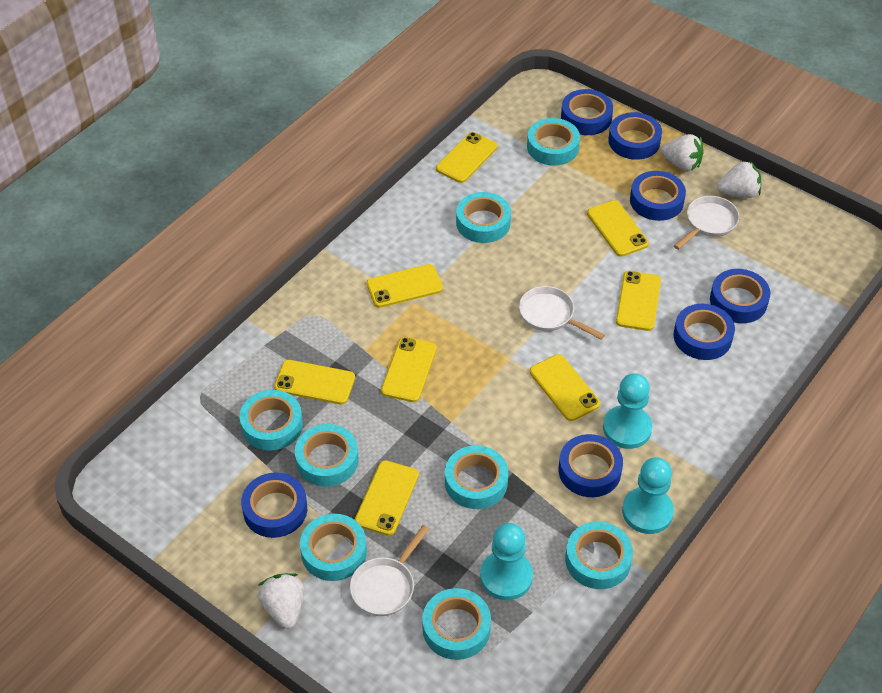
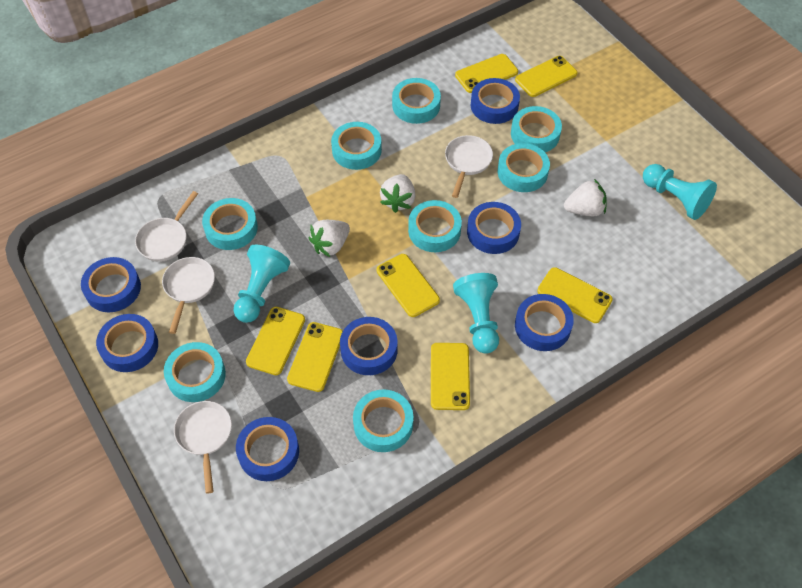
white pan: [350,525,429,616] [519,286,605,340] [674,196,739,250] = 3 -> [135,191,198,262] [162,257,215,334] [174,401,232,494] [445,135,493,198] = 4
yellow phone: [274,360,355,404] [355,460,419,536] [367,264,443,308] [381,337,437,402] [436,132,498,183] [530,354,600,421] [587,200,649,257] [616,271,661,331] = 8 -> [246,307,305,375] [287,322,343,392] [377,254,440,317] [431,343,470,410] [455,54,518,93] [515,56,578,97] [537,267,613,323] = 7

